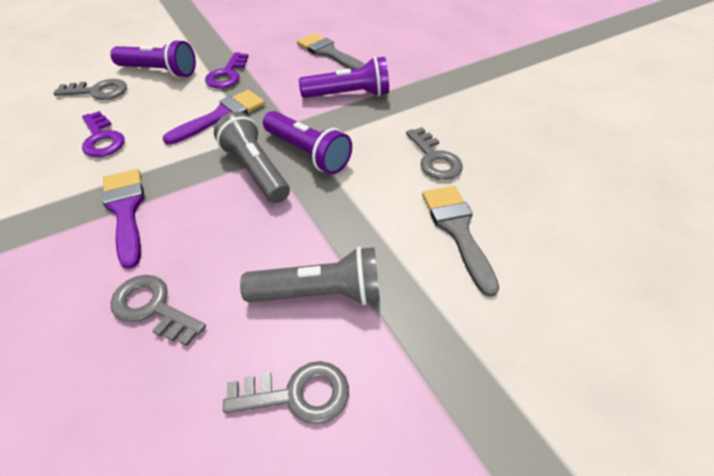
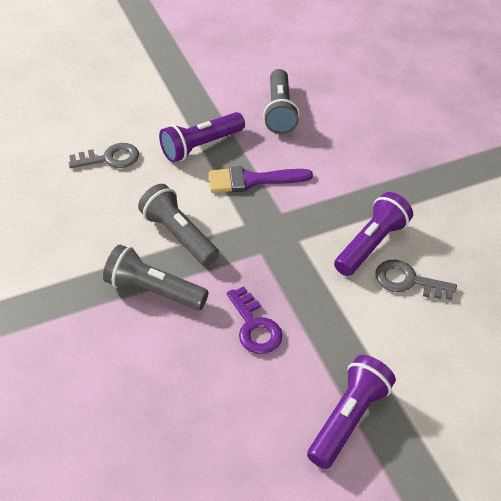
grey brush: [297,33,365,70] [422,186,499,297] = 2 -> none = 0
grey flashlight: [214,112,290,203] [240,247,380,305] = 2 -> [103,245,209,310] [138,184,219,266] [263,69,300,134] = 3
grey key: [53,79,127,100] [111,275,206,346] [223,361,349,424] [406,127,463,180] = 4 -> [69,143,139,168] [375,259,457,300] = 2
purple brush: [102,169,145,269] [162,90,265,145] = 2 -> [209,166,313,193] = 1
purple key: [82,111,125,157] [205,52,249,88] = 2 -> [227,287,283,354] = 1

